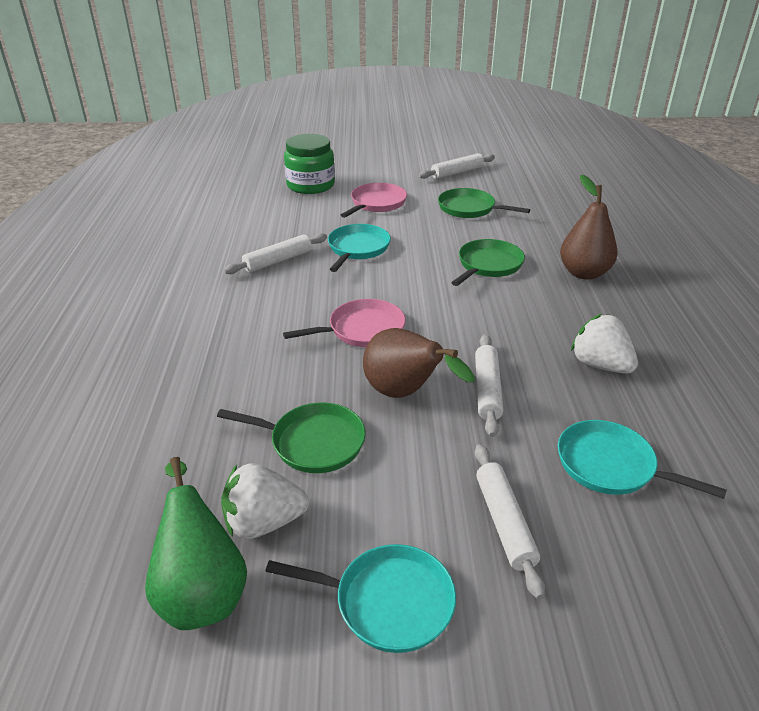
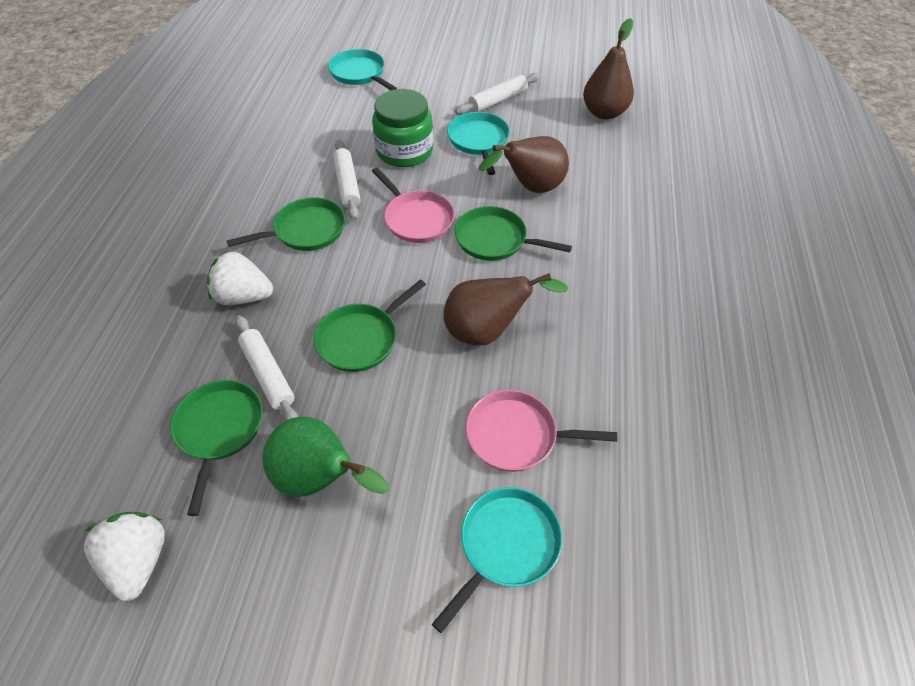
brown pear: [363,328,475,398] [560,174,618,280] = 2 -> [444,273,568,346] [479,136,569,193] [583,18,634,120] = 3
green pan: [217,403,366,473] [438,188,530,218] [451,239,525,286] = 3 -> [170,380,263,516] [226,197,345,251] [314,280,426,372] [455,206,572,261] = 4
white rolling pin: [224,233,327,274] [418,153,495,179] [475,334,503,437] [475,444,545,599] = 4 -> [235,315,299,421] [333,140,361,220] [455,73,540,115] = 3

